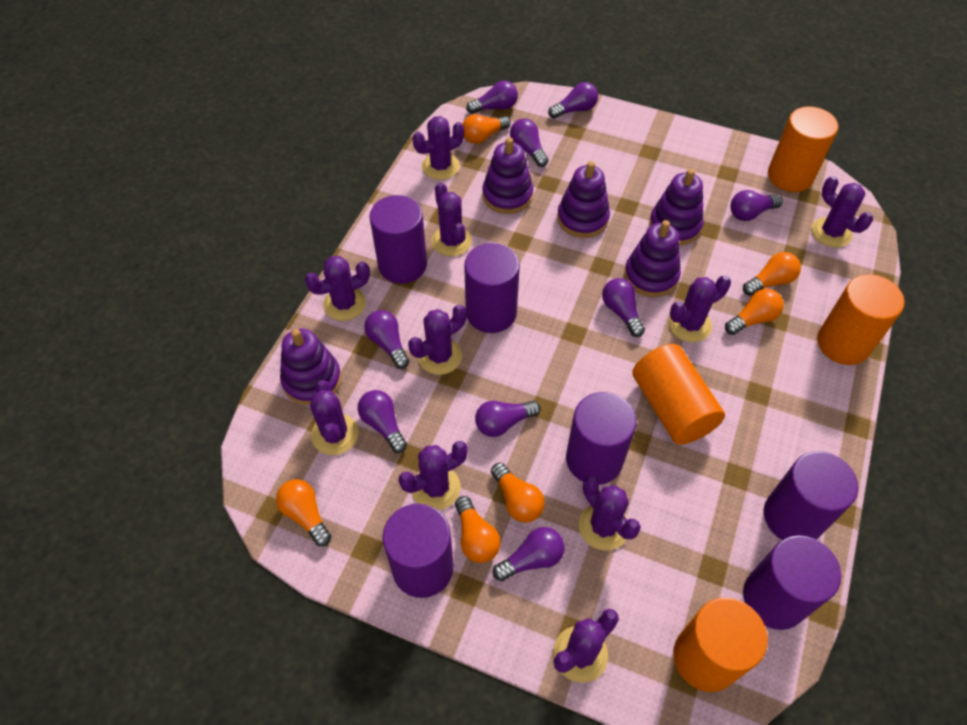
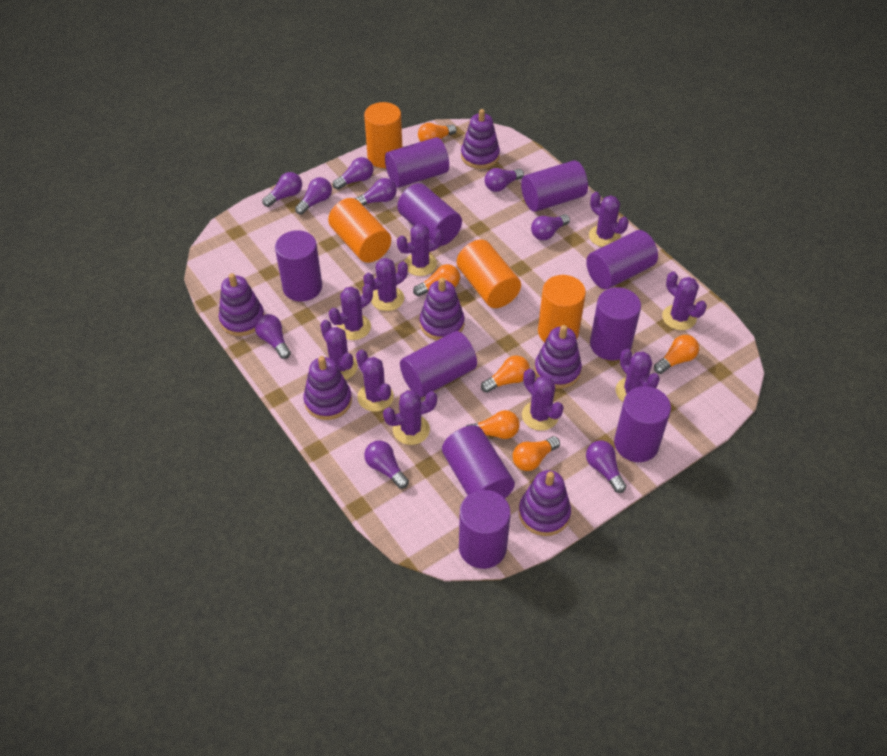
purple cylinder: [369,195,427,284] [383,504,454,598] [464,243,520,333] [566,392,636,485] [743,535,841,630] [764,451,858,540] = 6 -> [275,230,322,301] [385,137,449,188] [397,183,462,246] [400,331,477,397] [442,425,515,498] [459,490,511,569] [521,160,588,212] [586,230,658,289] [590,287,641,361] [614,386,671,462] = 10
purple stacking toy: [280,329,342,405] [482,137,533,214] [557,161,610,238] [624,220,681,297] [649,169,704,245] = 5 -> [219,273,265,336] [303,356,352,420] [420,278,465,340] [461,109,500,169] [519,470,571,536] [534,325,582,389] = 6

